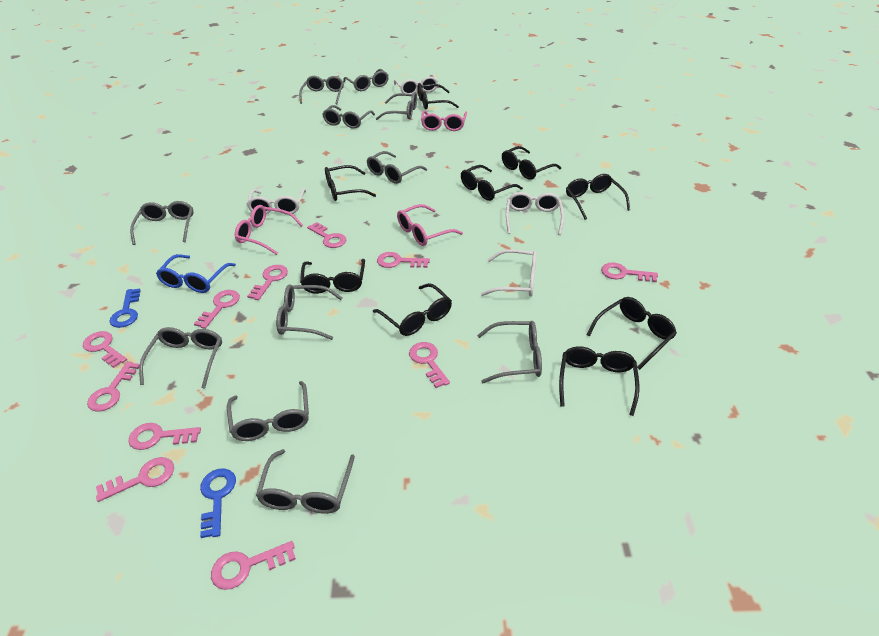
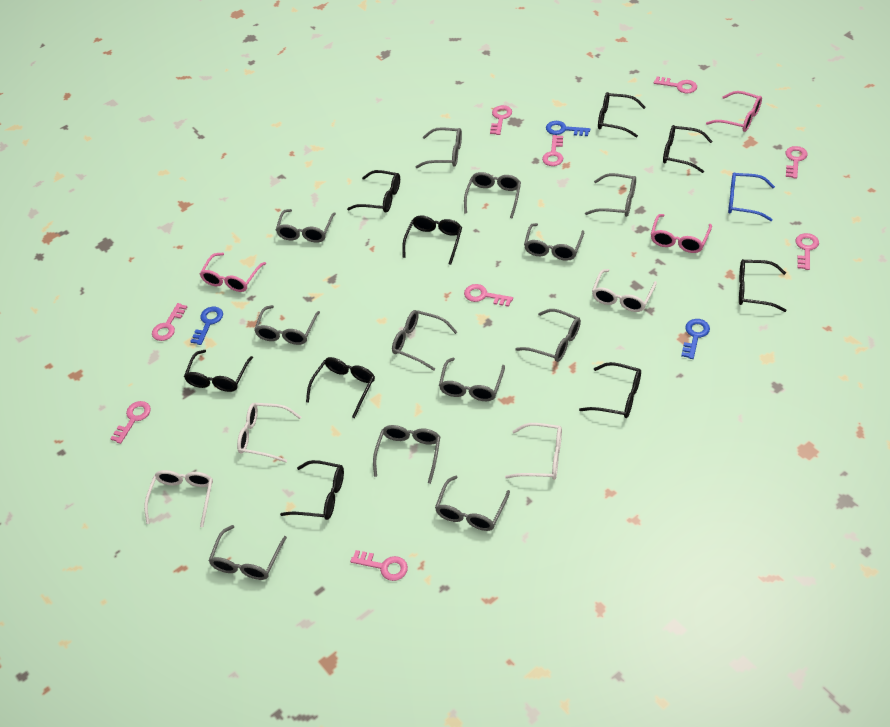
blue key: [109,288,141,328] [200,468,236,538] = 2 -> [190,307,223,345] [546,121,590,136] [681,319,710,359] = 3
grey glasses: [130,201,194,245] [139,327,222,388] [227,381,309,441] [256,449,355,514] [276,285,342,340] [299,76,344,104] [322,105,375,129] [343,69,389,91] [367,151,427,184] [376,92,417,120] [477,321,542,383] = 11 -> [208,525,287,580] [254,305,320,345] [276,209,336,243] [373,425,440,484] [392,310,457,371] [415,127,462,168] [435,476,510,531] [439,358,505,401] [464,172,521,219] [515,309,581,362] [524,223,584,261] [585,173,636,217] = 12
pink key: [83,331,127,368] [87,361,140,412] [96,457,174,502] [129,423,201,450] [194,290,240,329] [211,541,296,590] [247,265,288,300] [307,222,346,248] [377,252,430,268] [409,342,450,388] [601,262,658,282] = 11 -> [110,401,151,444] [152,303,187,341] [350,550,408,581] [464,284,513,307] [490,105,512,135] [542,135,563,166] [654,76,697,93] [785,146,808,179] [796,233,819,270] = 9

